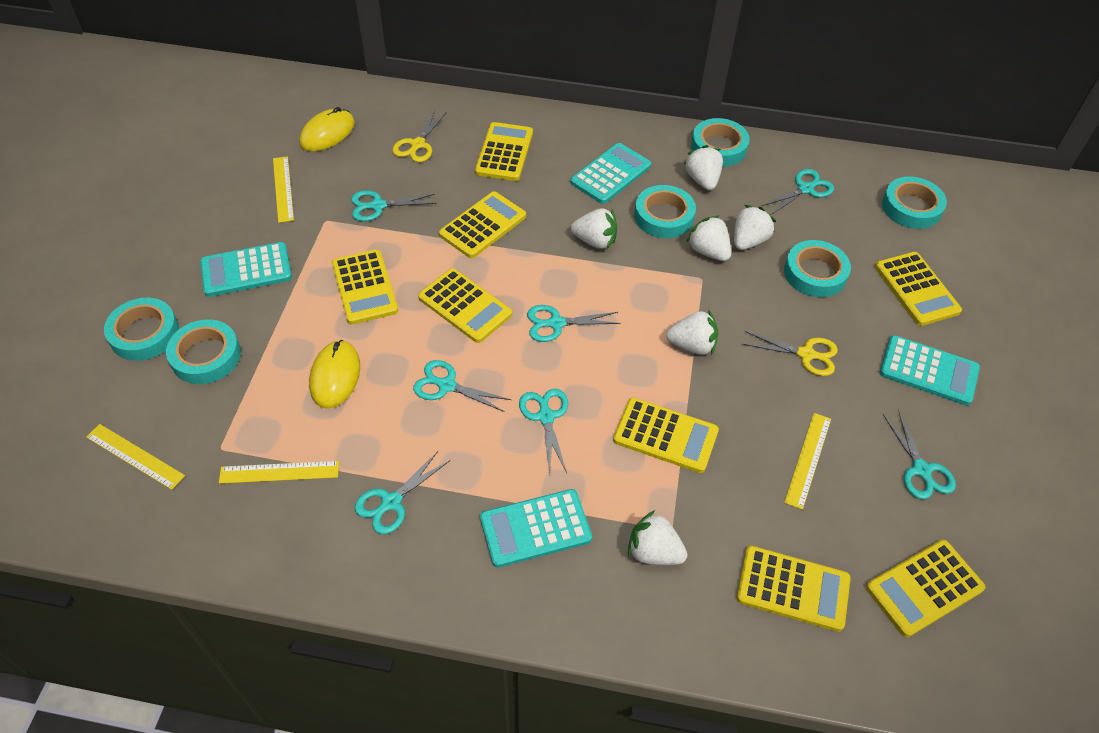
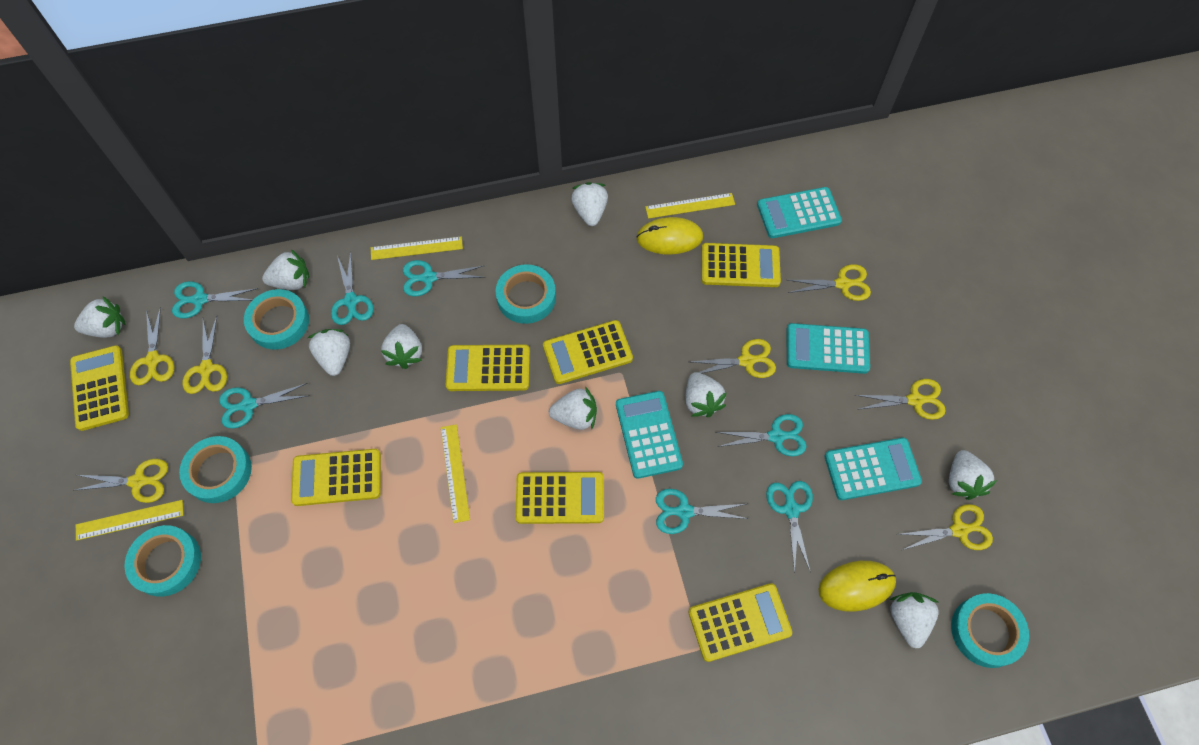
turquoise tape: [104,298,179,361] [166,320,241,384] [634,185,696,238] [691,118,750,167] [784,240,851,297] [882,176,947,229] = 6 -> [124,525,201,597] [179,436,252,503] [244,289,309,349] [496,264,556,324] [951,593,1029,668] = 5
white strawberry: [571,209,617,249] [628,510,687,565] [666,310,718,355] [684,145,723,190] [686,215,731,261] [734,205,776,250] = 6 -> [74,296,126,338] [262,249,309,290] [308,329,350,376] [381,324,422,369] [549,387,597,430] [571,182,608,226] [685,372,727,417] [890,592,939,648] [949,450,997,500] = 9
yellow calculator: [332,250,398,325] [418,268,512,343] [439,192,526,258] [475,122,533,181] [613,398,719,473] [737,546,851,632] [866,540,985,637] [875,252,962,326] = 8 -> [70,345,129,431] [291,449,381,506] [446,345,530,391] [515,472,604,524] [543,320,633,384] [688,583,792,662] [701,243,781,287] = 7
yellow scissors: [392,110,447,162] [743,331,838,376] = 2 -> [75,459,168,503] [130,307,174,385] [183,316,227,394] [690,339,776,378] [788,264,871,301] [856,379,946,420] [897,504,993,550] = 7

